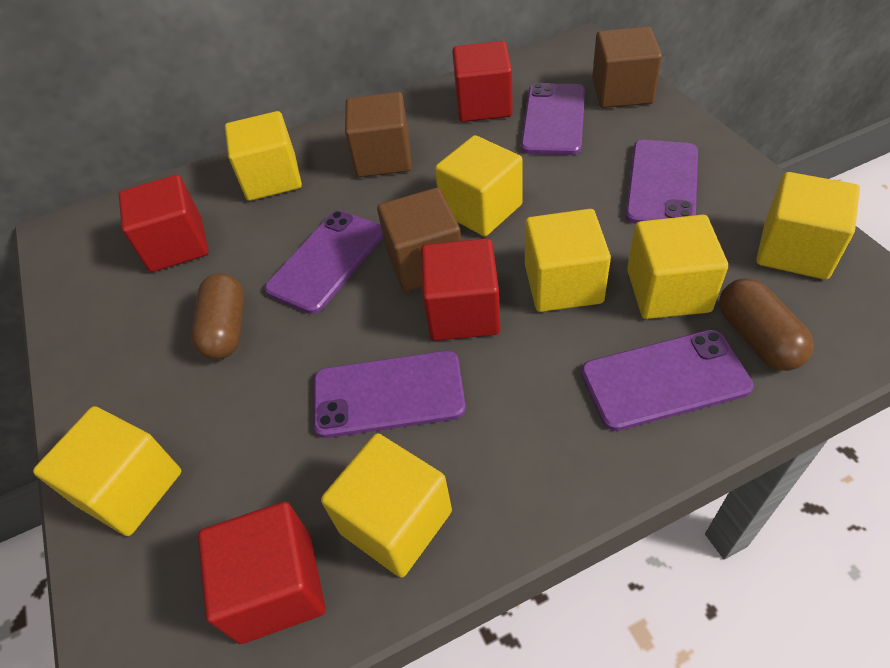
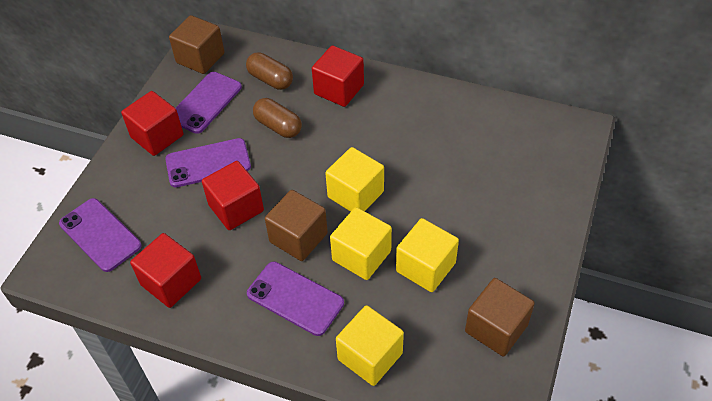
purple phone: [264,211,383,314] [313,351,466,438] [521,83,585,155] [581,330,754,431] [625,140,698,224] = 5 -> [59,198,142,272] [165,138,251,187] [176,72,242,134] [247,262,344,336] = 4
yellow cube: [33,406,181,536] [225,111,302,201] [321,433,452,578] [435,135,523,236] [525,209,611,312] [627,215,728,319] [756,172,860,280] = 7 -> [325,147,384,212] [330,207,392,280] [336,305,404,386] [396,218,459,292] = 4

